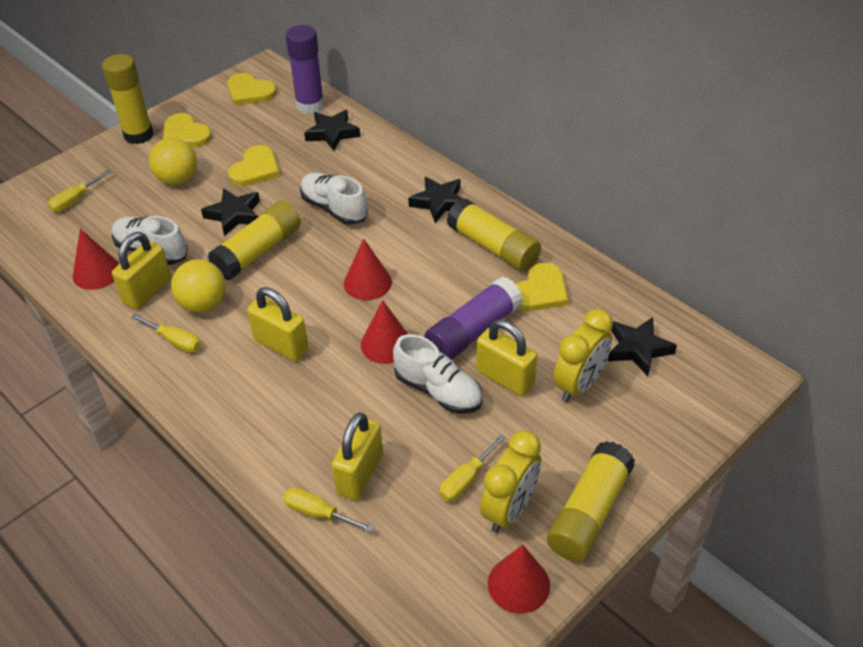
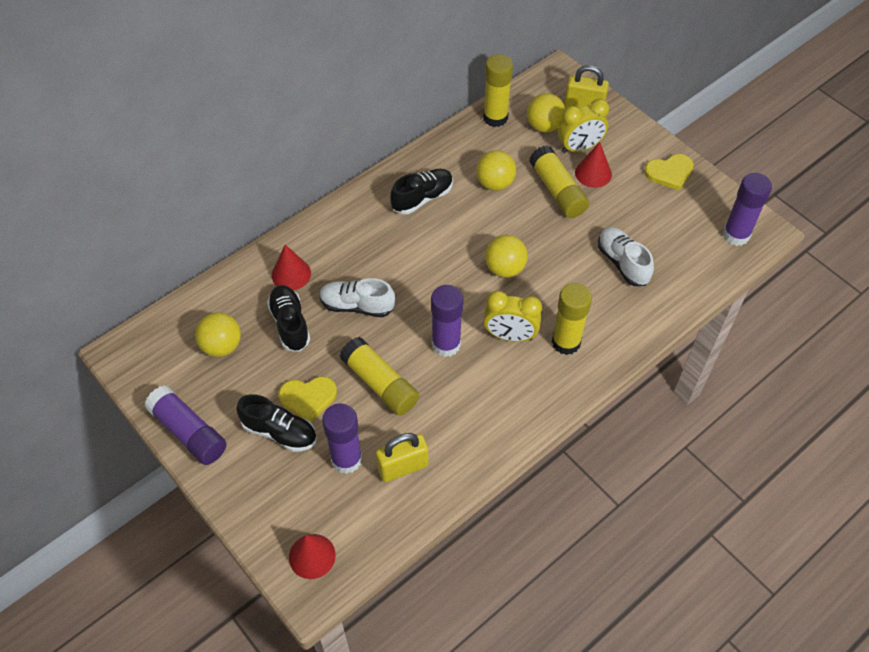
black shoe: none = 0 -> [237,394,317,452] [267,285,310,352] [390,169,453,214] = 3
black star: [201,188,260,236] [304,110,360,151] [408,177,462,223] [608,317,677,376] = 4 -> none = 0
purple glue stick: [285,25,324,114] [424,277,523,360] = 2 -> [144,385,227,465] [322,403,362,474] [431,285,463,357] [722,173,772,246] = 4
red cone: [73,229,119,290] [344,238,392,300] [361,300,408,364] [488,545,550,614] = 4 -> [272,244,311,290] [289,534,336,579] [575,142,612,188] = 3
white shoe: [112,216,188,265] [300,172,368,225] [393,334,483,414] = 3 -> [319,278,395,317] [598,227,654,286] = 2
yellow ball: [149,138,197,185] [171,259,226,312] = 2 -> [195,312,241,357] [476,150,516,191] [485,235,528,278] [527,93,565,133] = 4
yellow heart: [163,113,212,147] [227,73,277,105] [228,145,280,186] [516,263,568,311] = 4 -> [278,376,337,422] [644,154,694,191] = 2
yellow padlock: [112,232,171,309] [247,287,308,361] [331,412,383,500] [476,320,537,397] = 4 -> [376,433,429,482] [564,65,609,108] = 2
yellow screwdriver: [48,170,111,212] [131,314,201,352] [283,487,374,532] [440,434,506,501] = 4 -> none = 0

